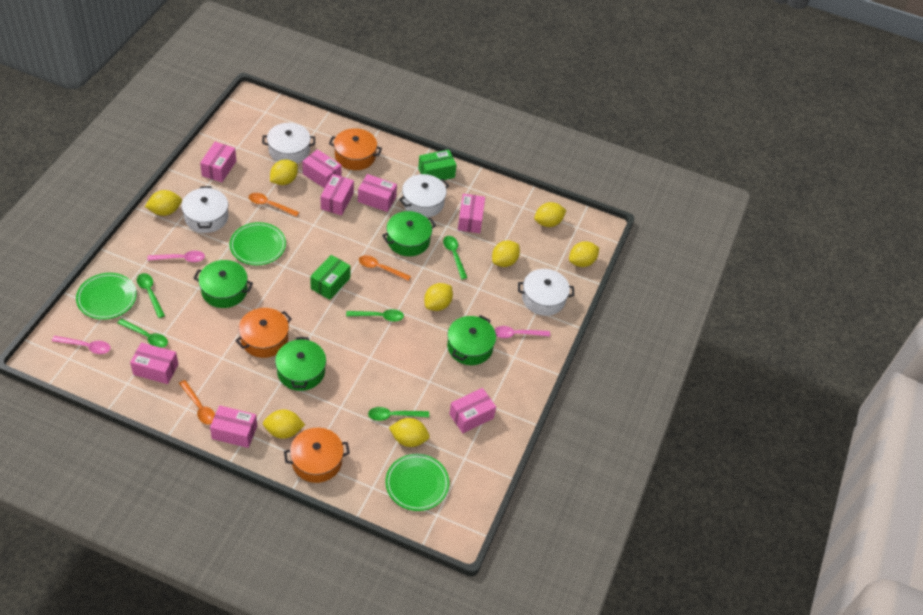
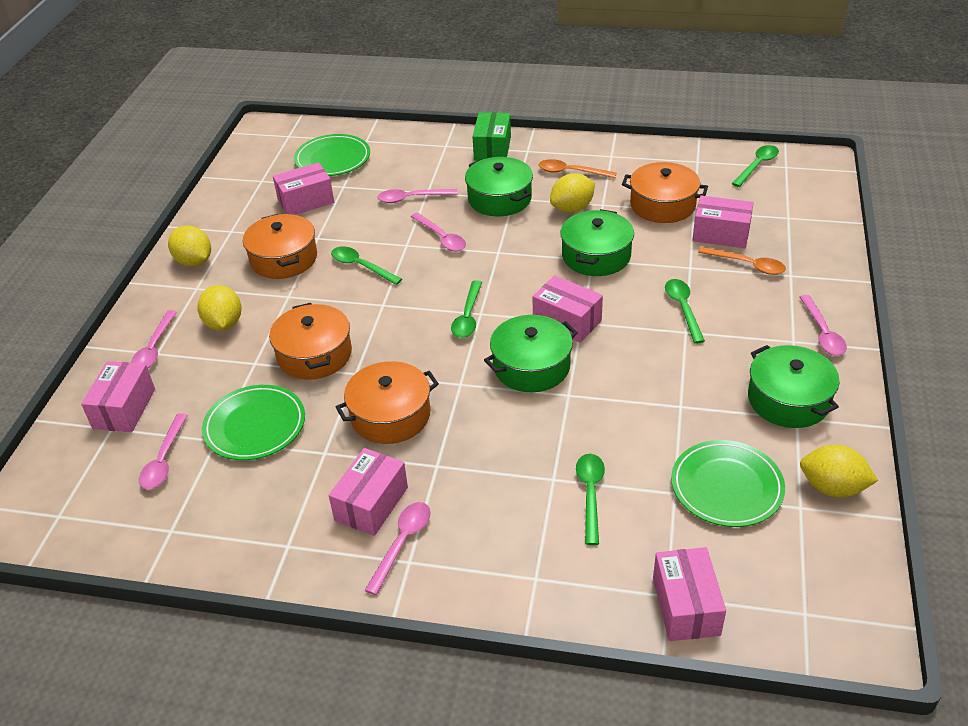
green box: [310,255,351,300] [418,150,456,180] = 2 -> [473,112,511,161] = 1
orange pot: [235,308,292,358] [284,428,350,483] [329,128,382,170] = 3 -> [243,214,317,279] [269,303,352,380] [336,361,439,444] [622,162,708,223] = 4
orange spoon: [179,380,215,425] [249,193,299,217] [359,255,411,281] = 3 -> [539,159,616,178] [698,246,786,275] = 2
pink box: [130,342,178,384] [200,142,236,182] [210,405,257,448] [302,149,342,188] [321,174,354,215] [358,174,397,212] [449,388,496,433] [458,194,485,233] = 8 -> [81,361,155,432] [273,162,334,215] [329,448,408,536] [532,275,603,343] [653,547,726,641] [692,196,754,248] = 6
pink spoon: [52,336,111,354] [147,251,205,262] [494,326,550,338] = 3 -> [131,310,177,368] [139,413,188,489] [364,502,431,595] [377,189,458,203] [411,213,466,251] [800,295,847,355] = 6
white pot: [181,186,229,233] [262,123,315,163] [399,174,449,218] [518,269,574,316] = 4 -> none = 0
yellow lemon: [145,190,182,216] [263,410,305,439] [270,159,298,185] [389,418,430,447] [424,283,453,311] [492,241,520,267] [534,202,566,227] [569,241,599,267] = 8 -> [168,226,211,266] [197,285,242,331] [550,173,595,213] [800,445,878,498] = 4

